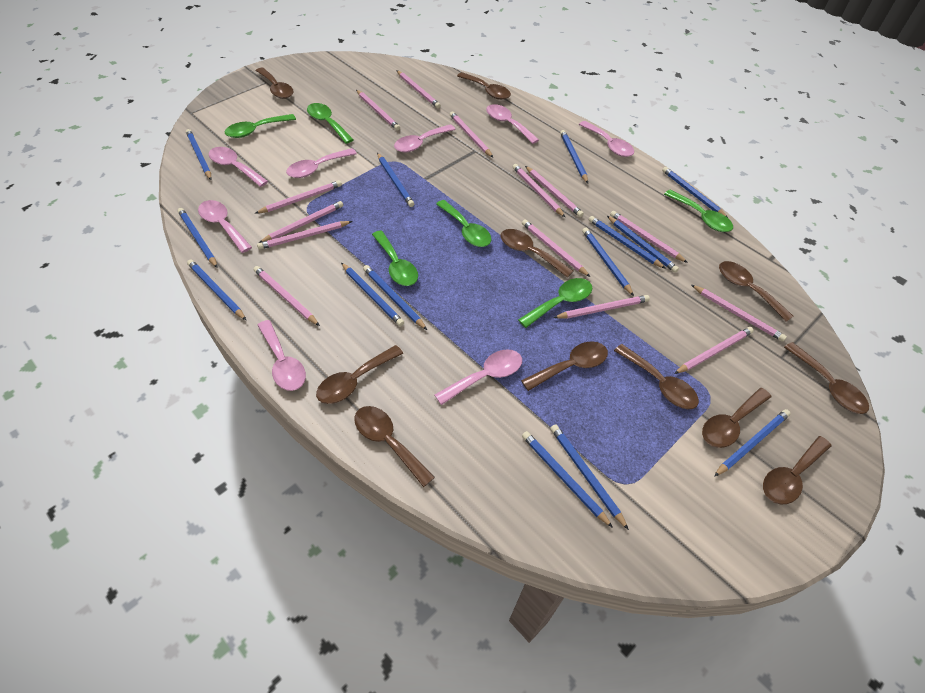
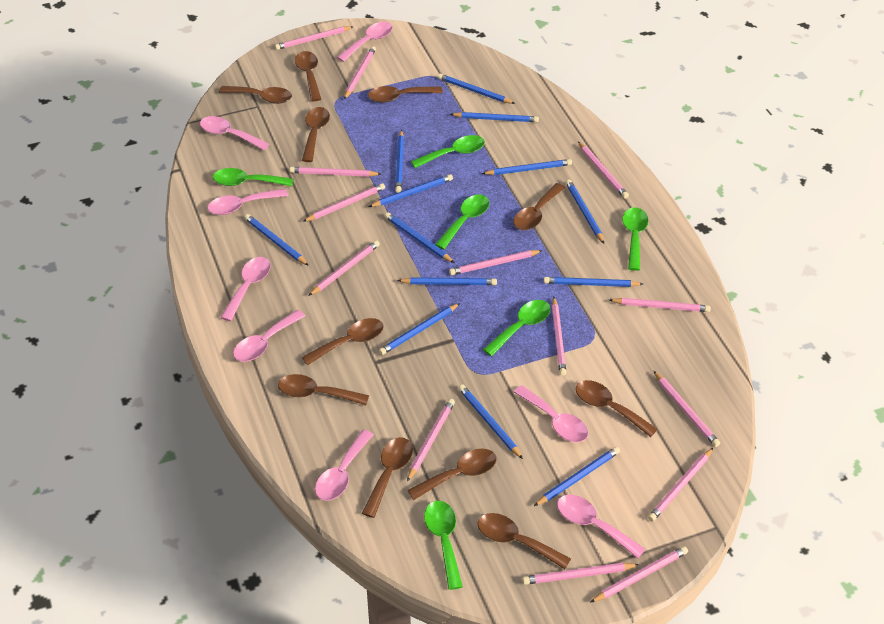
blue pencil: [178,208,218,268] [186,129,212,180] [187,259,246,320] [341,263,404,326] [363,265,427,330] [377,153,414,207] [522,431,613,528] [550,424,629,530] [560,130,588,183] [582,228,634,296] [589,216,666,269] [607,216,679,273] [662,167,728,218] [714,409,791,477] = 14 -> [244,214,309,266] [369,174,453,207] [379,303,460,355] [385,212,454,263] [395,130,404,193] [397,277,497,285] [438,74,515,104] [450,112,539,122] [458,384,523,459] [482,159,572,175] [534,447,620,506] [544,277,643,287] [565,179,604,244] = 13

